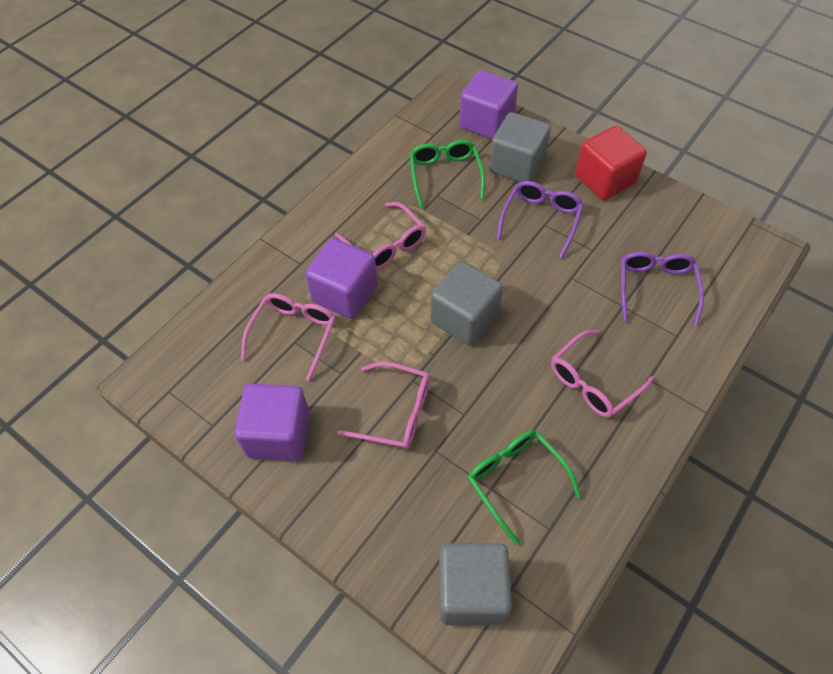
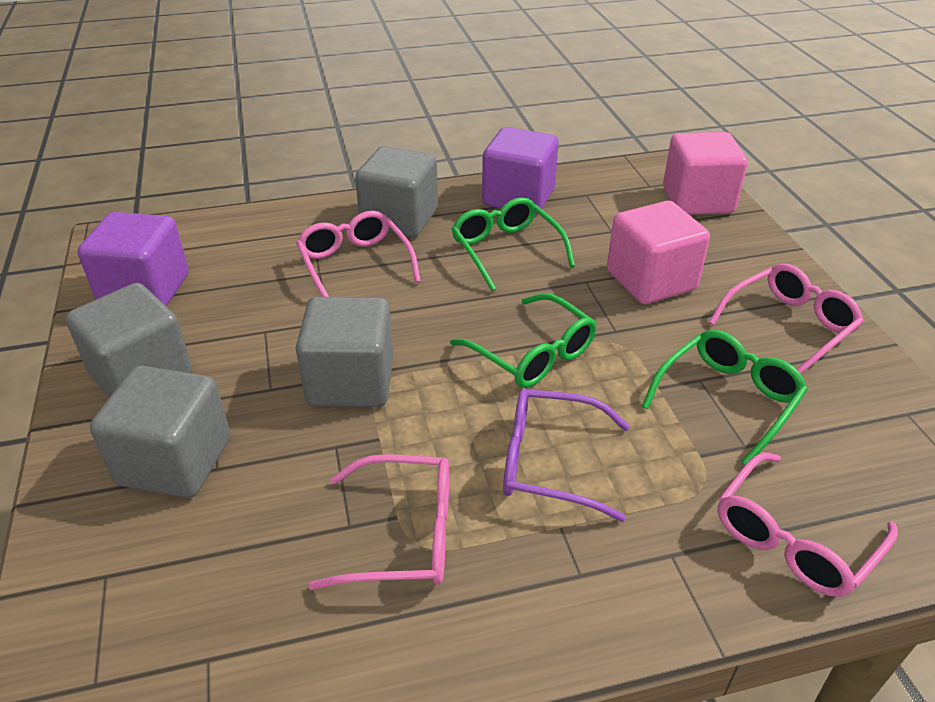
green glasses: [409,140,485,207] [468,430,581,545] = 2 -> [450,293,597,388] [452,197,575,291] [642,330,808,465] = 3
grey cube: [430,262,503,346] [439,543,512,625] [489,112,551,182] = 3 -> [65,283,192,397] [90,366,230,498] [296,297,394,407] [355,146,438,237] = 4
pink cube: none = 0 -> [607,201,710,304] [663,132,748,215] = 2
purple cube: [234,384,310,461] [305,238,377,319] [459,70,518,139] = 3 -> [77,212,189,306] [482,127,559,215] = 2
purple glasses: [497,181,583,258] [621,252,704,326] = 2 -> [503,388,630,522] = 1
red cube: [575,126,647,201] = 1 -> none = 0

